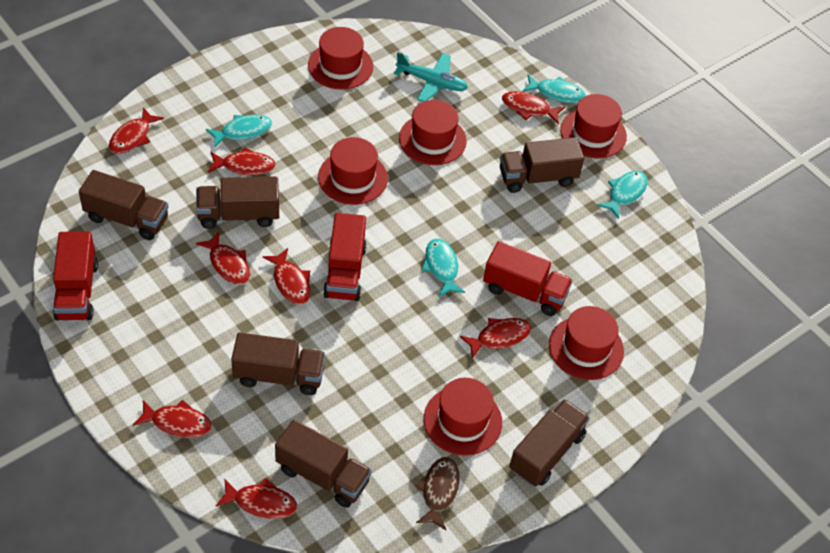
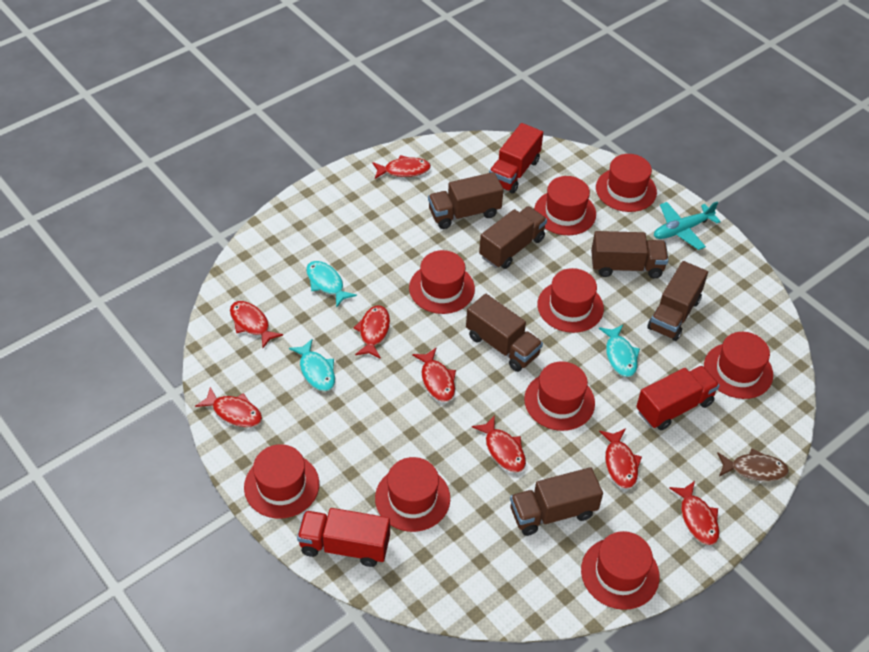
red hat: [308,27,373,90] [318,137,388,205] [399,100,467,165] [424,378,502,456] [549,306,624,380] [560,94,627,158] = 6 -> [244,444,319,519] [375,457,450,532] [409,250,475,314] [524,362,595,431] [534,176,596,235] [537,268,604,333] [581,531,660,610] [596,154,657,212] [704,332,773,399] = 9
turquoise fish: [206,115,272,148] [422,239,465,297] [522,74,586,103] [597,171,648,219] = 4 -> [289,339,335,391] [306,261,357,308] [599,325,640,377] = 3

